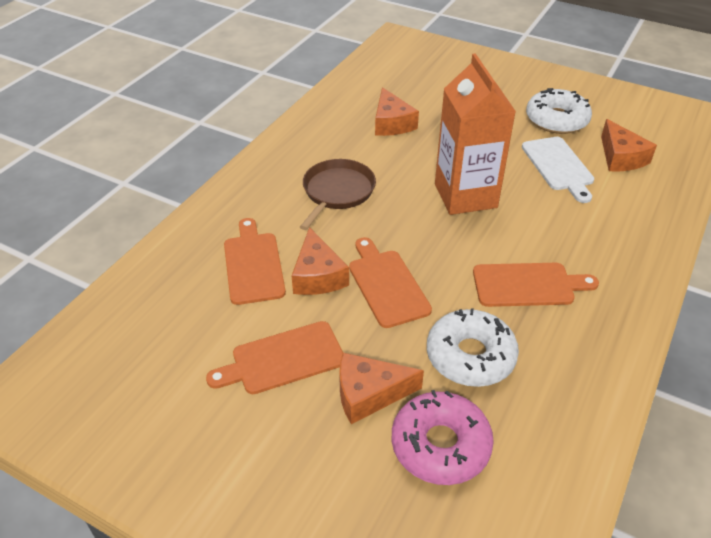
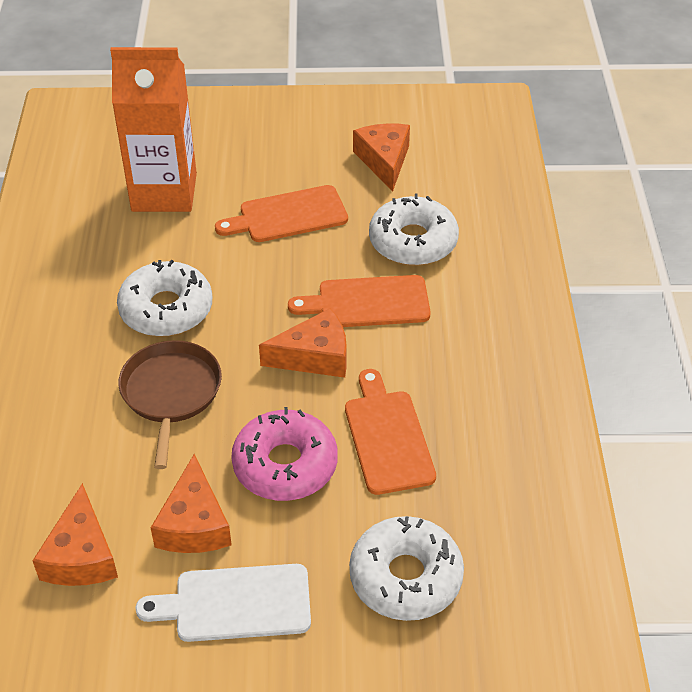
orange cutting board: [206,321,343,394] [224,218,286,305] [349,237,432,328] [473,263,599,307] = 4 -> [215,185,348,242] [288,275,431,327] [345,369,436,495] = 3
white donut: [427,308,519,387] [526,88,592,134] = 2 -> [117,260,212,337] [349,516,464,621] [369,194,459,266] = 3

